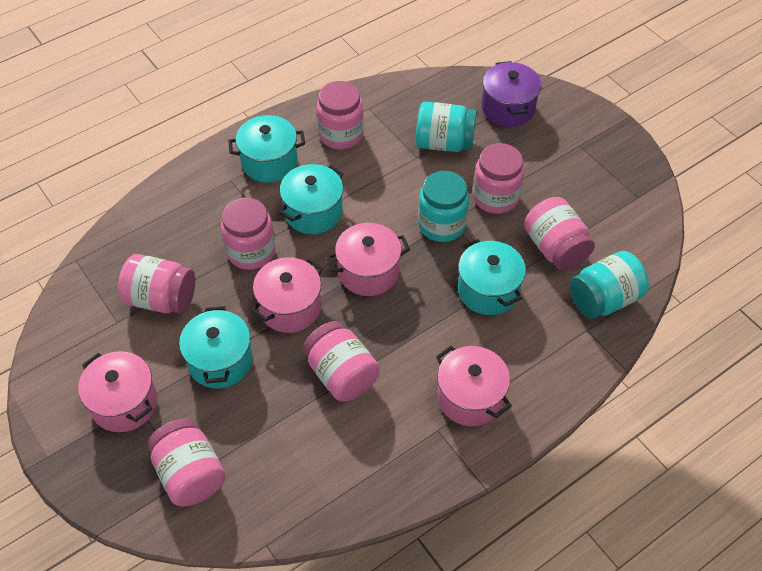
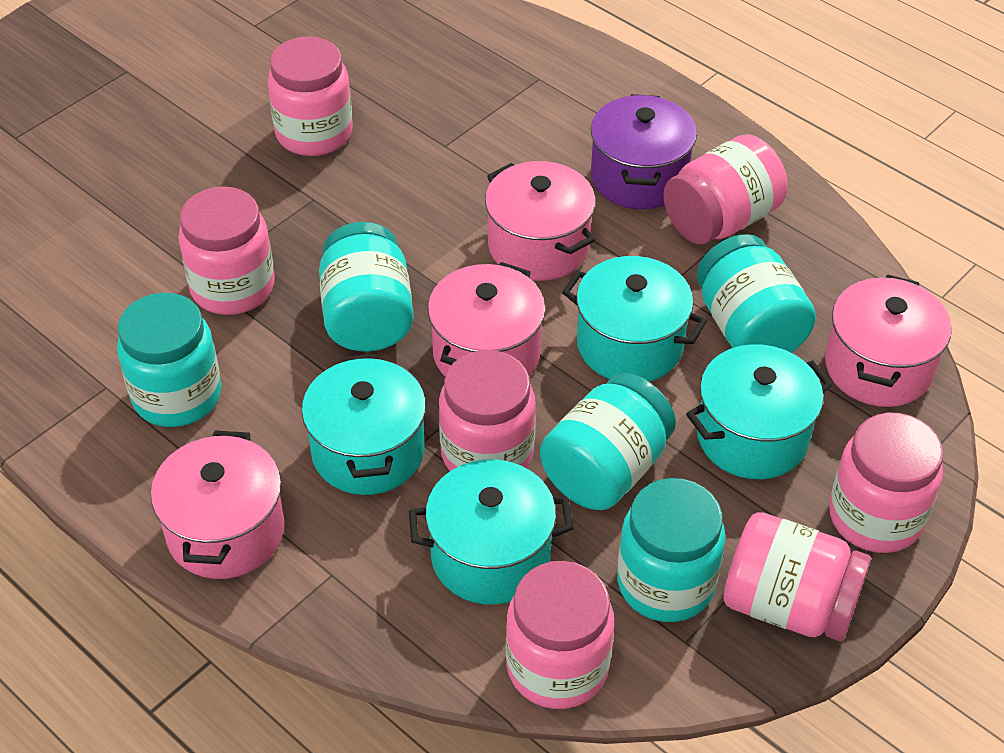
turquoise jar: [416,102,477,152] [418,171,469,242] [570,251,649,319] = 3 -> [117,293,221,427] [319,222,414,352] [540,373,676,510] [617,478,726,622] [697,234,816,353] = 5

